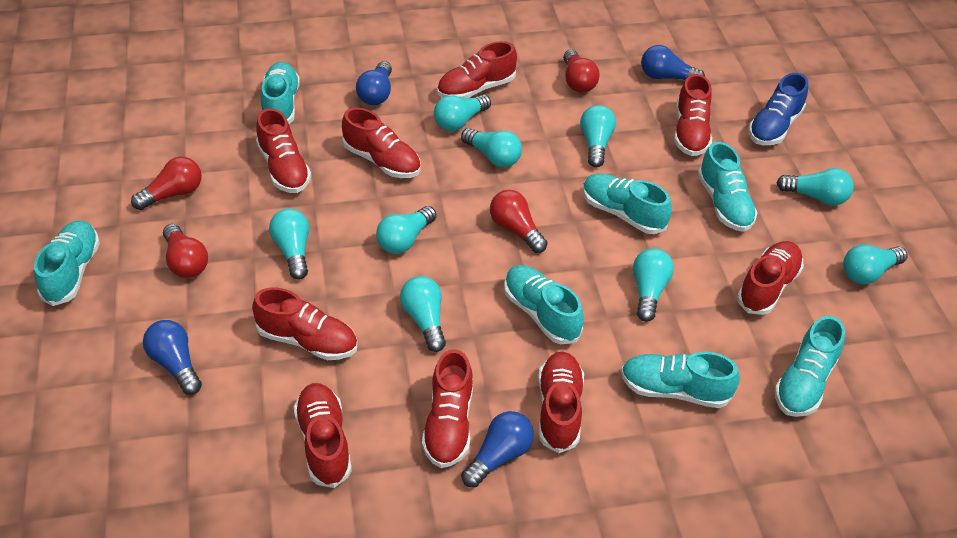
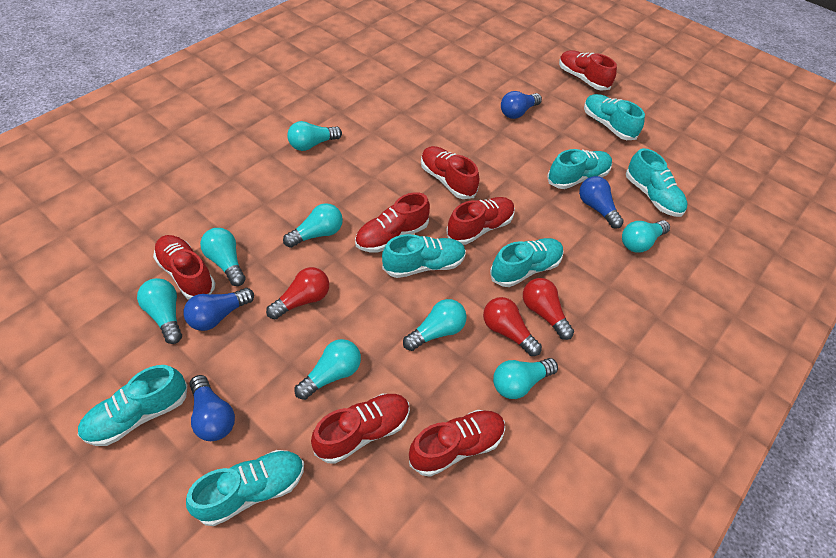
blue shoe: [749,73,808,145] = 1 -> none = 0
red light bulb: [131,157,202,210] [163,224,208,278] [490,190,548,253] [563,49,599,93] = 4 -> [266,267,329,319] [483,297,542,356] [523,278,574,340] = 3
red shoe: [252,287,358,360] [256,108,311,193] [294,383,352,488] [342,107,420,178] [422,349,473,468] [437,41,517,98] [538,352,584,453] [674,74,712,156] [737,241,804,315] = 9 -> [153,235,215,300] [311,394,410,464] [355,192,430,252] [409,410,505,477] [421,146,479,199] [446,197,515,245] [559,50,617,91] = 7
turquoise light bulb: [269,208,309,280] [376,206,437,254] [400,276,446,352] [434,94,491,131] [461,128,522,167] [580,105,616,168] [633,248,674,322] [776,168,854,206] [843,244,907,284] = 9 -> [137,278,182,344] [200,228,246,286] [283,203,343,248] [287,121,342,151] [295,339,361,400] [403,299,467,351] [493,358,558,399] [622,220,670,253] = 8

